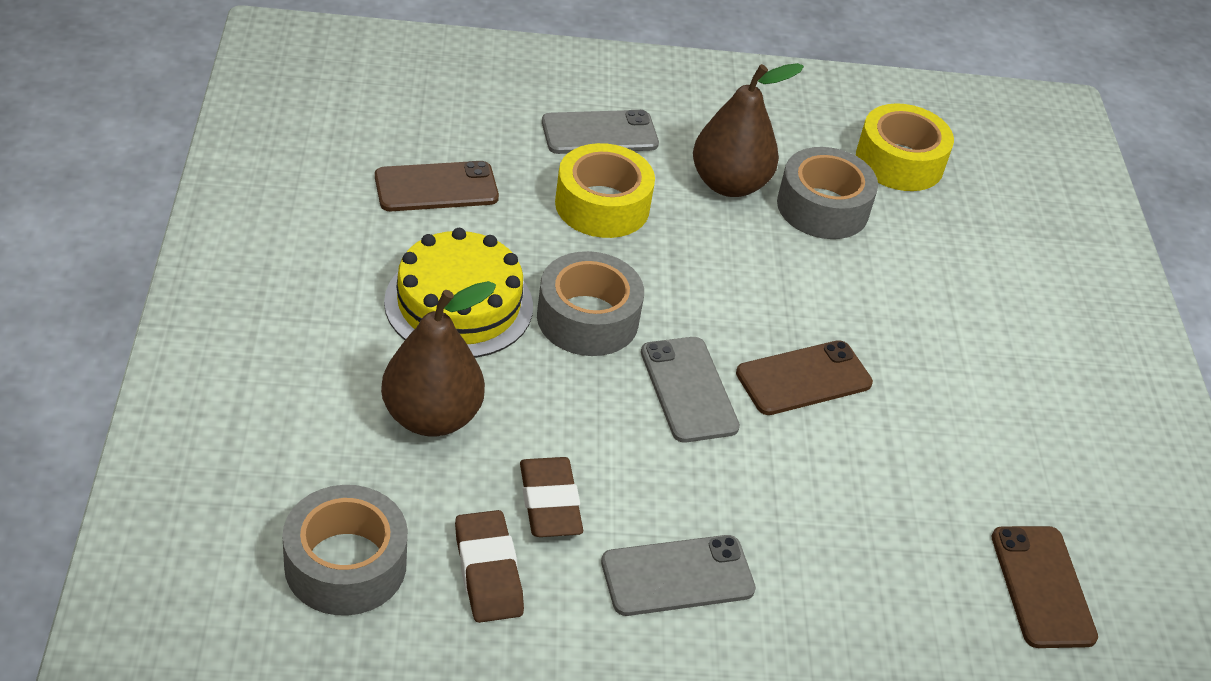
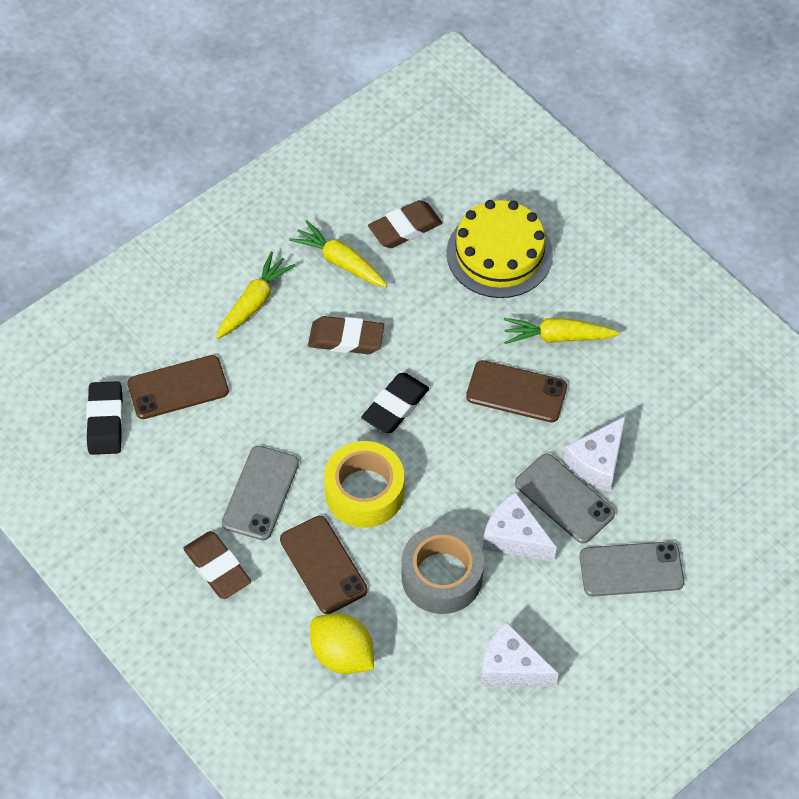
black eraser: none = 0 -> [86,381,123,455] [361,373,429,434] = 2
brown eraser: [455,510,524,623] [520,457,583,537] = 2 -> [183,531,251,599] [308,316,384,354] [368,200,442,248] = 3
brown pear: [381,281,496,437] [693,63,804,197] = 2 -> none = 0
grey tape: [282,485,408,616] [537,251,644,356] [777,147,878,239] = 3 -> [401,525,484,614] = 1
white cheese: none = 0 -> [481,622,559,687] [483,492,557,562] [563,416,626,492] = 3
yellow carrot: none = 0 -> [216,252,296,339] [289,220,388,287] [504,318,620,344] = 3
yellow lemon: none = 0 -> [310,613,374,674] = 1
yellow tape: [555,143,655,238] [856,103,954,191] = 2 -> [324,441,404,528] = 1

